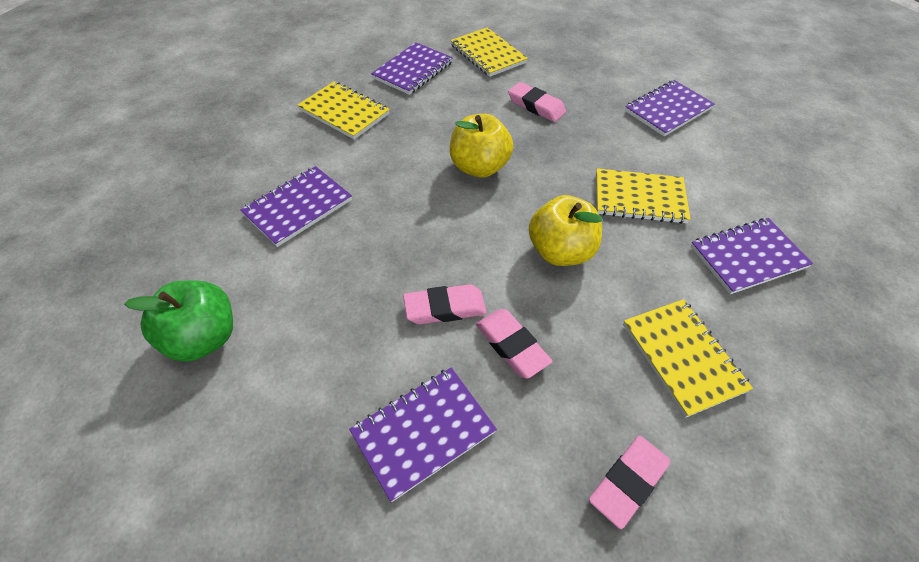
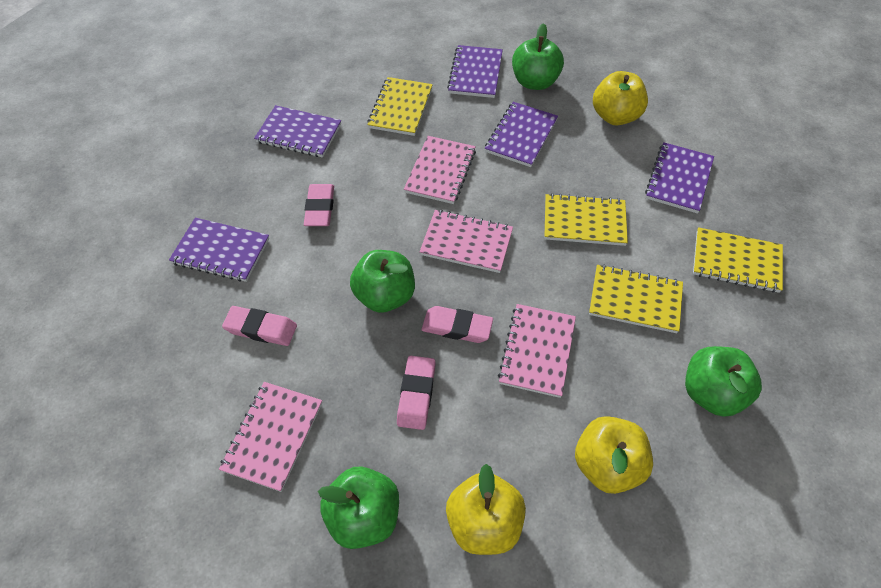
green apple: [124,280,233,362] = 1 -> [318,466,399,549] [350,250,415,313] [512,23,564,90] [685,346,762,417] = 4
pink notebook: none = 0 -> [219,382,322,492] [404,136,476,204] [420,210,513,273] [498,304,576,398] = 4
yellow apple: [450,114,513,178] [529,195,603,266] = 2 -> [446,464,526,555] [575,416,653,494] [593,71,648,125] = 3

